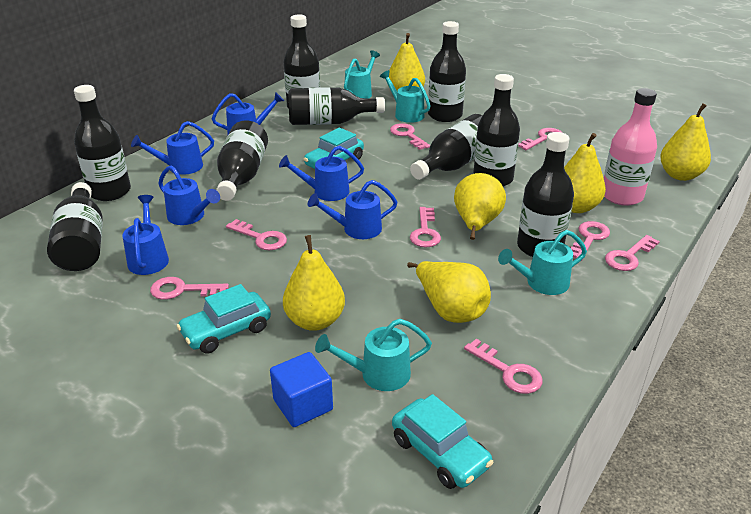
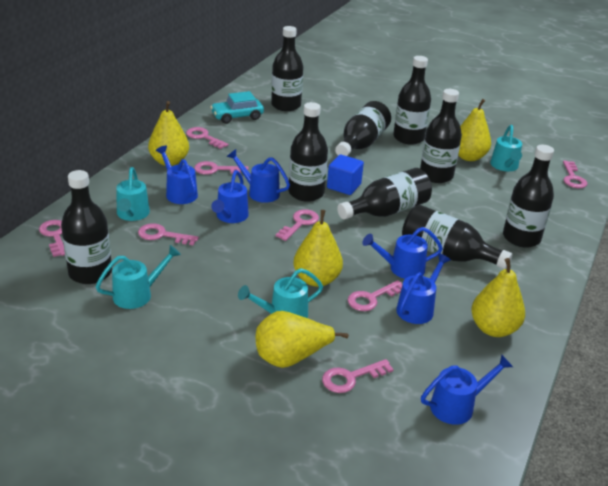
pink bottle: [604,88,657,206] = 1 -> none = 0
turquoise car: [177,284,271,354] [304,128,364,169] [392,394,493,489] = 3 -> [210,91,264,124] = 1
yellow pear: [283,235,345,331] [388,33,425,91] [407,261,491,323] [454,173,506,240] [564,133,606,213] [660,103,711,181] = 6 -> [148,101,189,166] [256,311,349,368] [294,210,343,287] [458,99,491,161] [471,258,525,337] = 5

